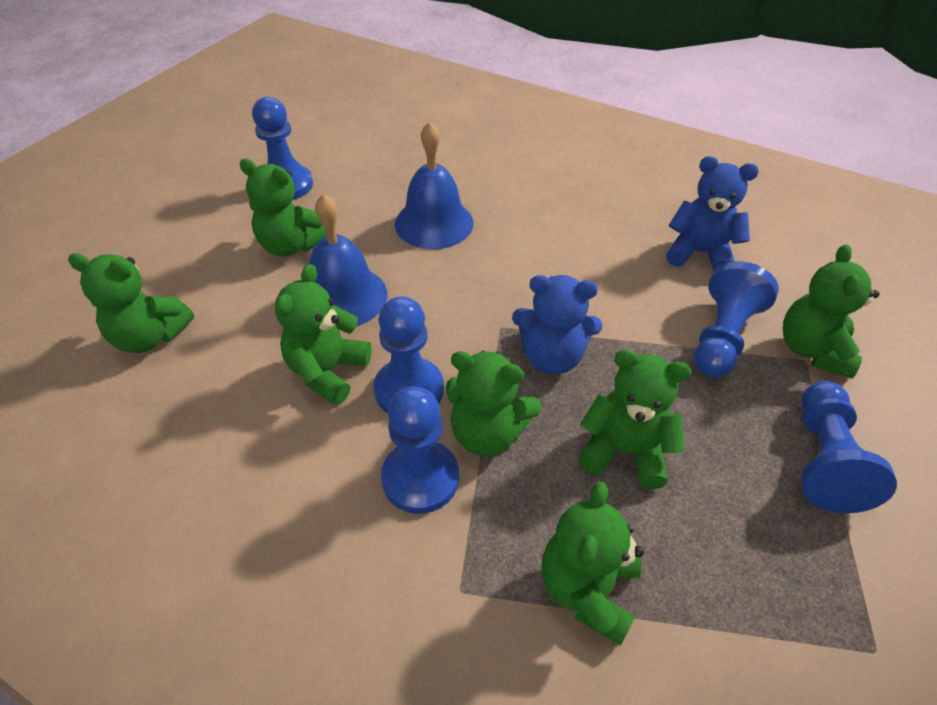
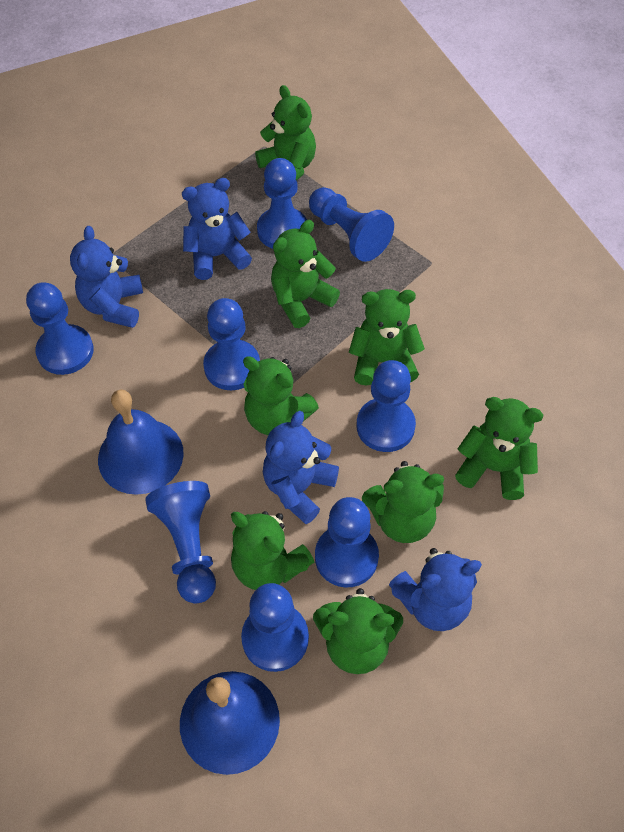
blue pawn: [252,97,313,200] [373,296,444,413] [381,387,459,514] [694,261,779,378] [801,381,897,513] = 5 -> [26,282,94,375] [145,481,216,604] [203,298,260,390] [241,583,309,672] [257,158,307,249] [309,187,394,262] [315,497,379,587] [356,360,416,452] = 8
blue teddy bear: [512,275,602,374] [666,156,759,270] = 2 -> [70,226,143,328] [182,178,252,280] [263,411,339,524] [389,548,482,631] = 4
green teddy bear: [68,253,194,353] [239,159,326,256] [275,264,371,405] [446,351,542,456] [541,481,644,645] [578,349,692,489] [783,244,879,379] = 7 -> [231,511,314,590] [243,356,319,435] [255,85,316,181] [271,220,340,328] [313,588,403,674] [349,289,425,386] [362,461,444,543] [455,397,543,500] = 8

